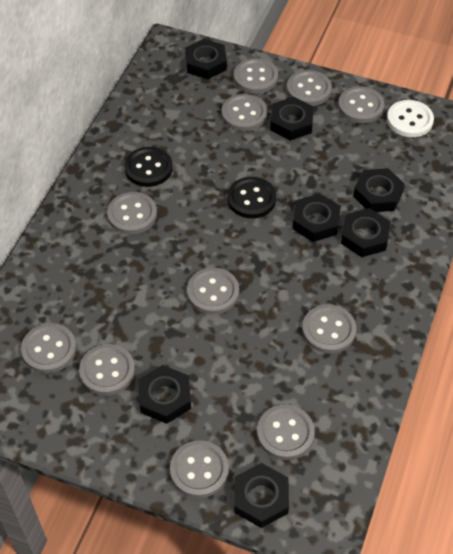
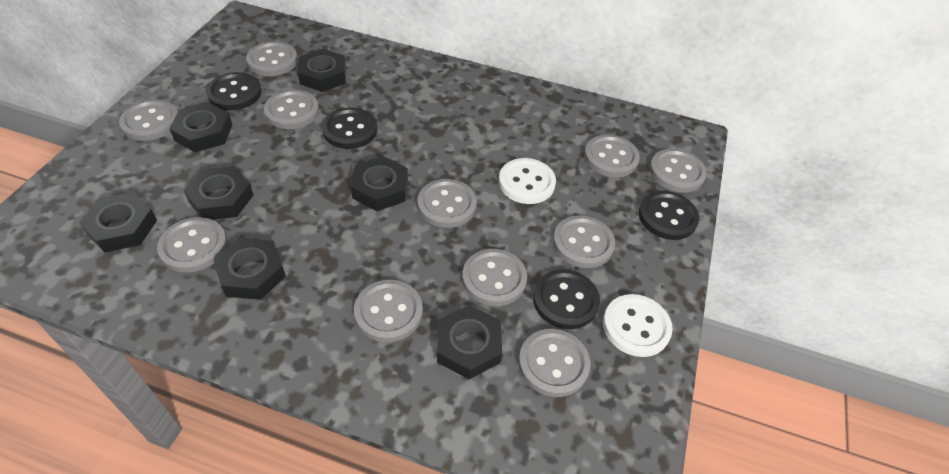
black button: [124,147,173,187] [227,177,276,218] = 2 -> [206,72,262,110] [322,108,377,149] [533,269,600,329] [639,191,699,240] = 4
white button: [387,100,434,137] = 1 -> [499,158,556,204] [603,294,673,357] = 2

